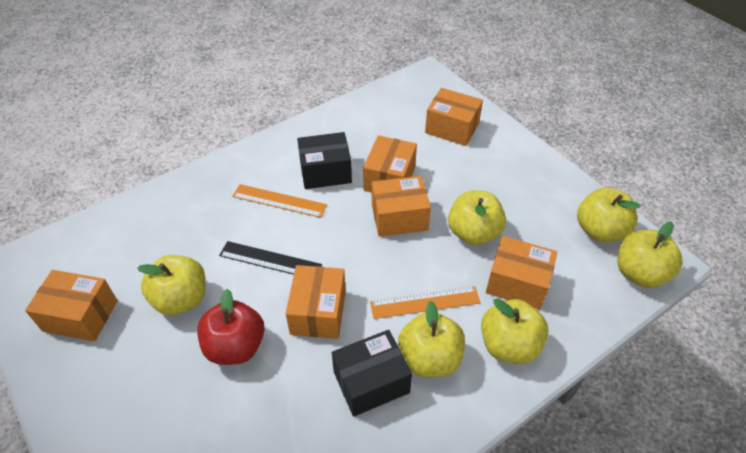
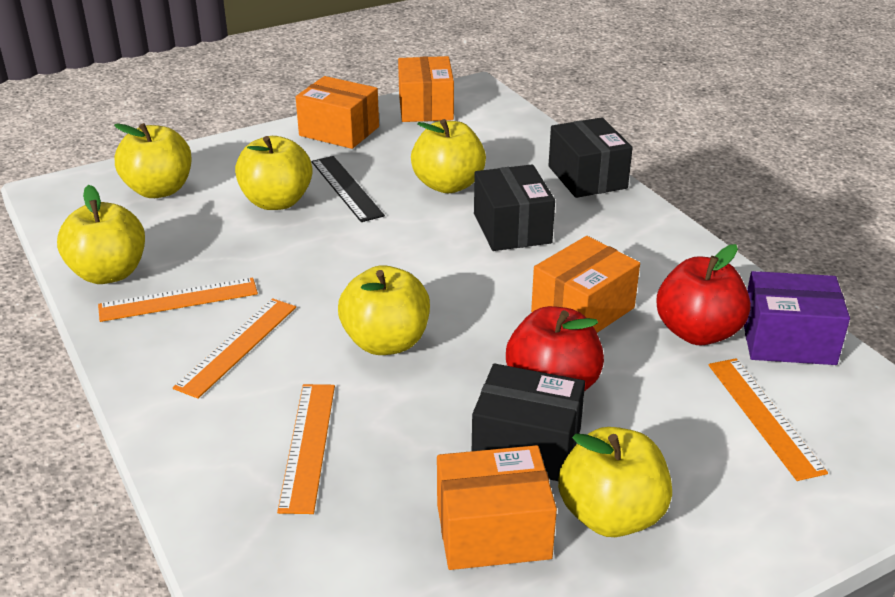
black box: [297,132,352,189] [332,330,412,417] = 2 -> [472,364,585,481] [474,164,555,251] [548,117,633,198] = 3
orange box: [25,270,118,341] [286,265,346,339] [363,135,417,193] [372,176,431,237] [425,88,483,146] [486,236,557,310] = 6 -> [296,76,379,149] [398,56,454,122] [437,445,557,570] [531,236,640,333] = 4
orange ruler: [232,184,327,218] [370,286,481,319] = 2 -> [98,277,258,322] [173,298,296,399] [277,384,335,514] [709,358,828,481] = 4
purple box: none = 0 -> [744,271,850,365] = 1
red apple: [197,289,265,365] = 1 -> [506,306,604,391] [657,244,751,345] = 2

